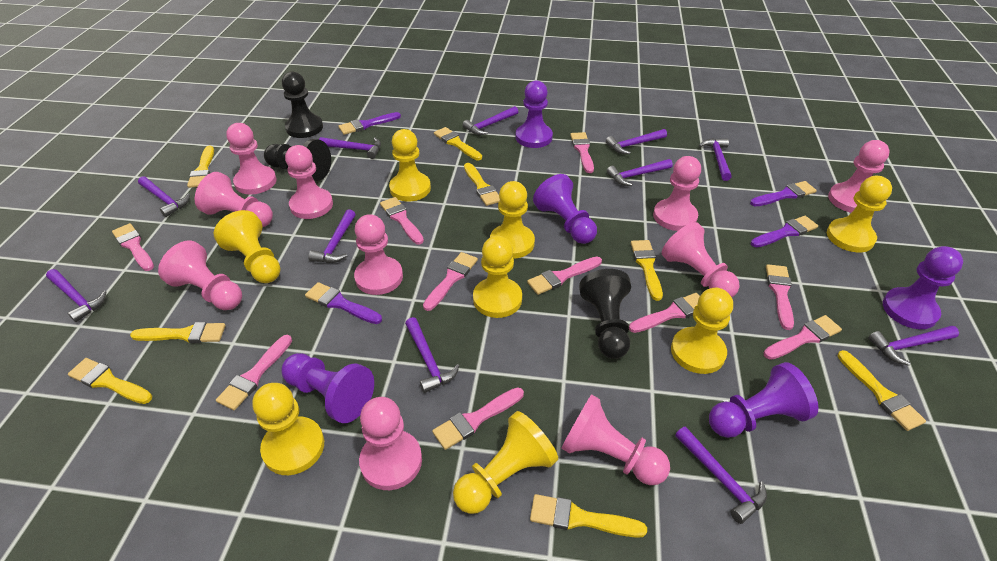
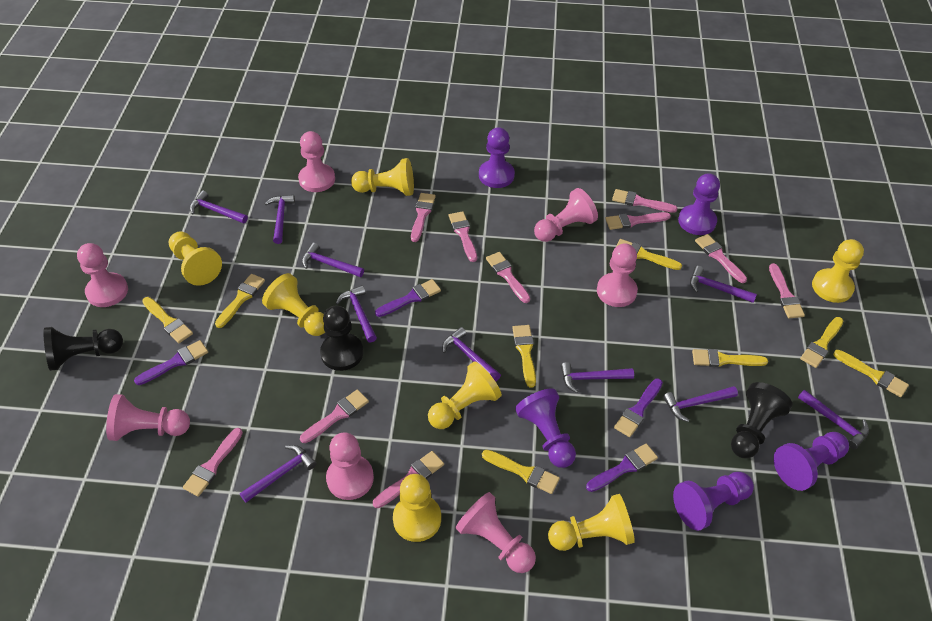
pink pawn: [158,241,242,310] [195,172,273,227] [226,123,277,195] [285,145,333,219] [354,214,403,295] [359,397,422,490] [561,394,670,485] [653,156,701,231] [662,222,740,297] [828,140,890,213] = 10 -> [77,243,128,307] [106,394,190,441] [298,131,335,192] [326,432,374,500] [455,492,536,573] [534,188,598,242] [597,243,638,307] = 7
purple hammer: [46,269,106,322] [138,176,190,217] [308,209,356,263] [319,137,381,159] [405,317,459,393] [463,106,518,135] [606,129,667,154] [607,159,673,186] [675,426,767,524] [699,138,732,181] [868,326,959,366] = 11 -> [190,190,248,224] [240,445,317,502] [265,195,295,244] [302,243,364,277] [336,285,377,343] [442,327,501,382] [561,362,634,393] [663,386,738,422] [690,266,757,303] [798,390,869,449] = 10
yellow pawn: [214,210,281,283] [252,383,324,475] [389,129,431,201] [453,411,558,514] [473,236,522,318] [490,181,535,259] [671,288,733,374] [827,176,892,252] = 8 -> [168,231,222,286] [262,273,325,336] [351,158,414,196] [393,474,441,542] [428,361,502,429] [548,494,635,551] [812,239,864,303] = 7

